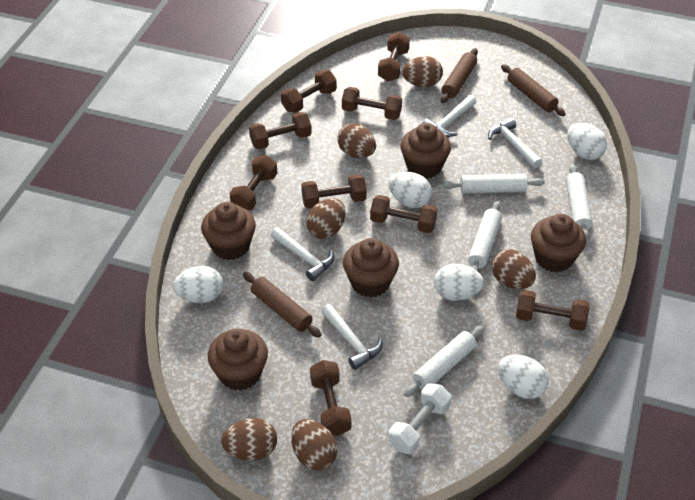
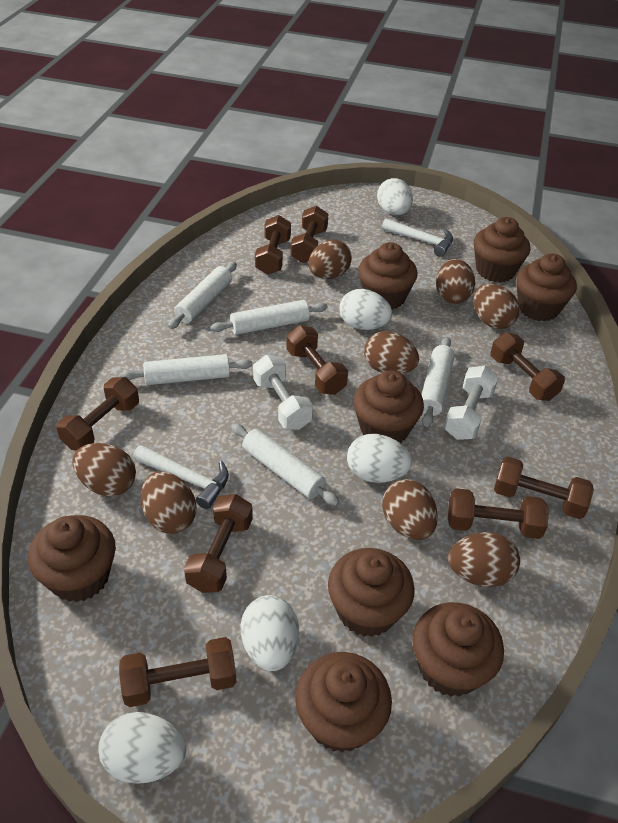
brown cupcake: [201,202,256,260] [208,329,268,391] [343,238,399,297] [400,123,451,179] [531,214,586,272] = 5 -> [28,515,116,602] [295,652,392,752] [328,548,415,637] [353,370,424,443] [358,242,418,310] [412,602,504,697] [474,217,530,282] [516,253,577,321] = 8
brown egg: [221,418,277,461] [291,419,337,471] [306,198,346,239] [337,123,376,158] [402,56,443,87] [492,249,536,289] = 6 -> [72,443,136,497] [141,471,196,534] [309,239,352,279] [364,331,419,374] [382,479,438,540] [436,259,475,304] [448,532,520,587] [473,284,520,329] = 8
brown rolling pin: [243,272,322,337] [441,48,478,103] [501,64,566,116] = 3 -> none = 0
white dumbbell: [389,383,451,454] = 1 -> [253,355,313,430] [444,366,499,440] = 2
white hammer: [271,227,334,281] [321,304,383,370] [423,95,476,137] [488,118,542,168] = 4 -> [133,445,229,509] [382,218,453,257] = 2
white rolling pin: [404,325,484,397] [443,174,545,194] [468,201,502,271] [566,164,593,240] = 4 -> [120,354,252,385] [168,262,237,329] [210,300,328,335] [231,423,340,506] [421,337,455,427] = 5

